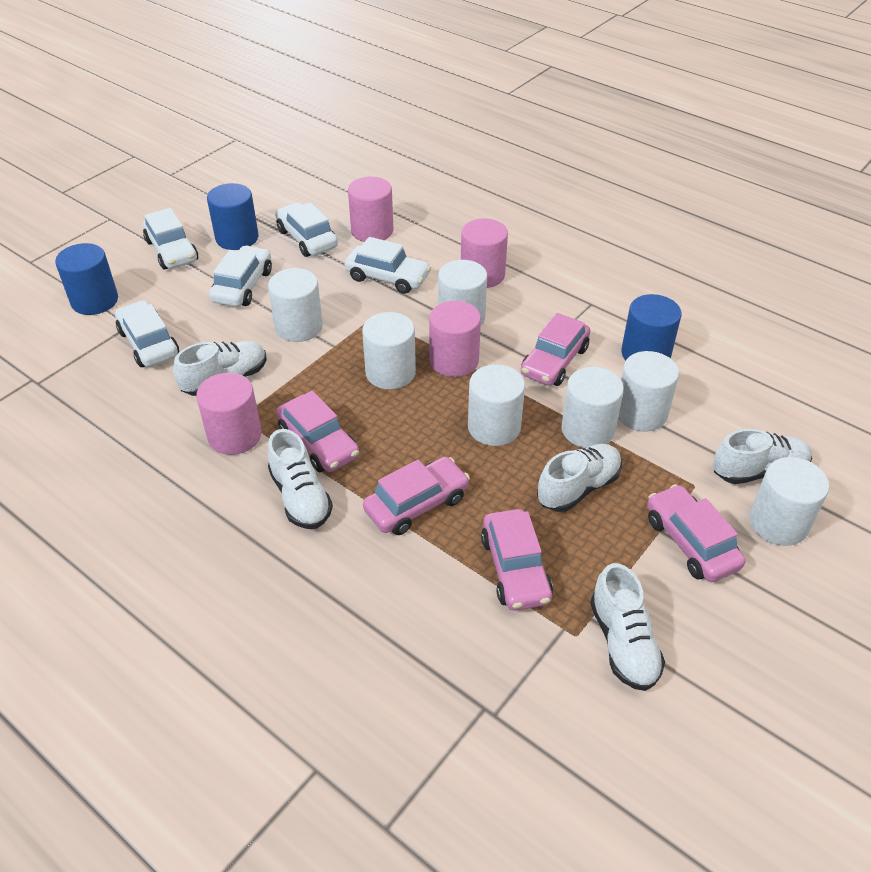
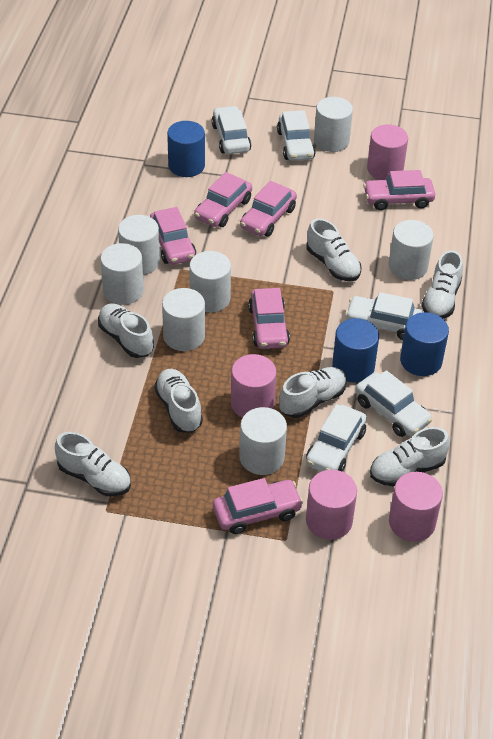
pink car: [276,391,359,472] [363,457,470,535] [481,509,553,611] [521,313,590,386] [647,484,745,582] = 5 -> [150,207,196,265] [194,172,252,227] [213,478,303,534] [240,181,297,237] [248,288,290,349] [363,170,435,210] = 6
white shoe: [173,341,267,396] [268,429,333,529] [537,444,622,512] [590,563,665,691] [713,429,812,484] = 5 -> [55,432,131,497] [98,304,154,358] [154,369,203,433] [279,367,347,418] [306,218,362,281] [370,427,450,486] [421,250,463,318] = 7

